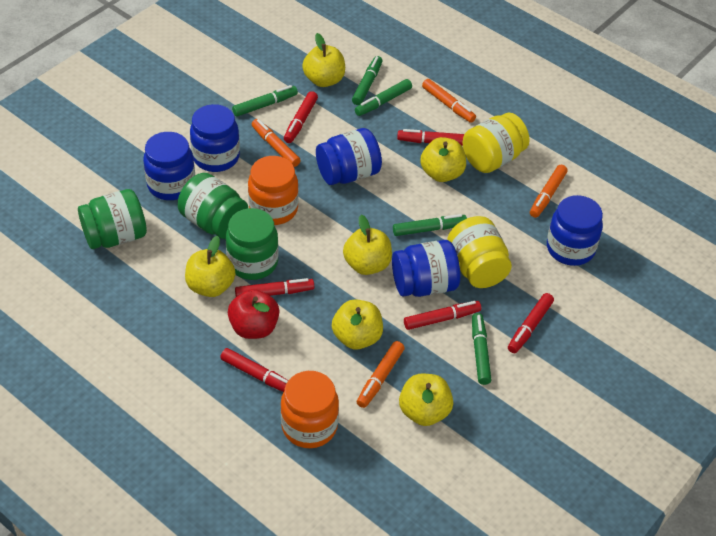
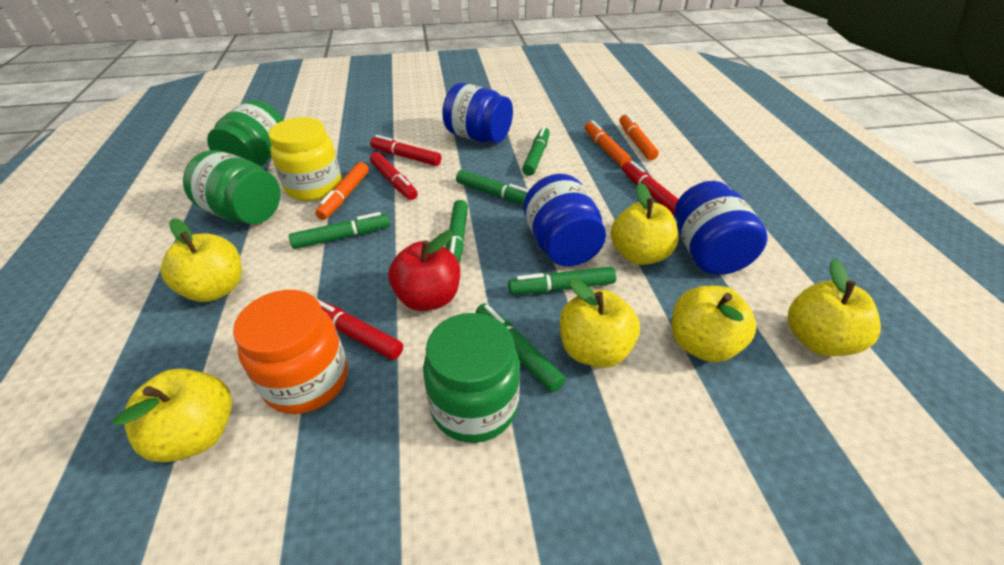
blue jar: [143,132,195,200] [190,104,240,172] [316,128,382,185] [392,240,460,297] [547,195,603,266] = 5 -> [442,83,513,143] [523,174,606,267] [675,181,768,275] = 3
green marker: [232,85,298,117] [352,56,382,105] [355,79,412,116] [393,214,467,236] [472,313,491,385] = 5 -> [289,212,390,249] [446,200,468,264] [456,170,529,205] [476,303,565,392] [508,266,616,294] [522,126,550,176] = 6
orange jar: [248,156,299,225] [281,371,339,448] = 2 -> [233,290,348,414] = 1
orange marker: [252,119,301,167] [357,341,405,408] [422,79,476,123] [530,165,568,218] = 4 -> [315,162,369,220] [585,120,631,167] [619,114,659,160] = 3
red marker: [220,348,289,392] [235,278,314,297] [284,91,318,143] [397,129,464,146] [404,301,481,330] [508,293,554,353] = 6 -> [315,298,403,360] [370,135,441,166] [370,152,418,200] [622,161,679,216] = 4
yellow jar: [447,216,512,288] [463,113,530,173] = 2 -> [268,117,342,201] = 1

